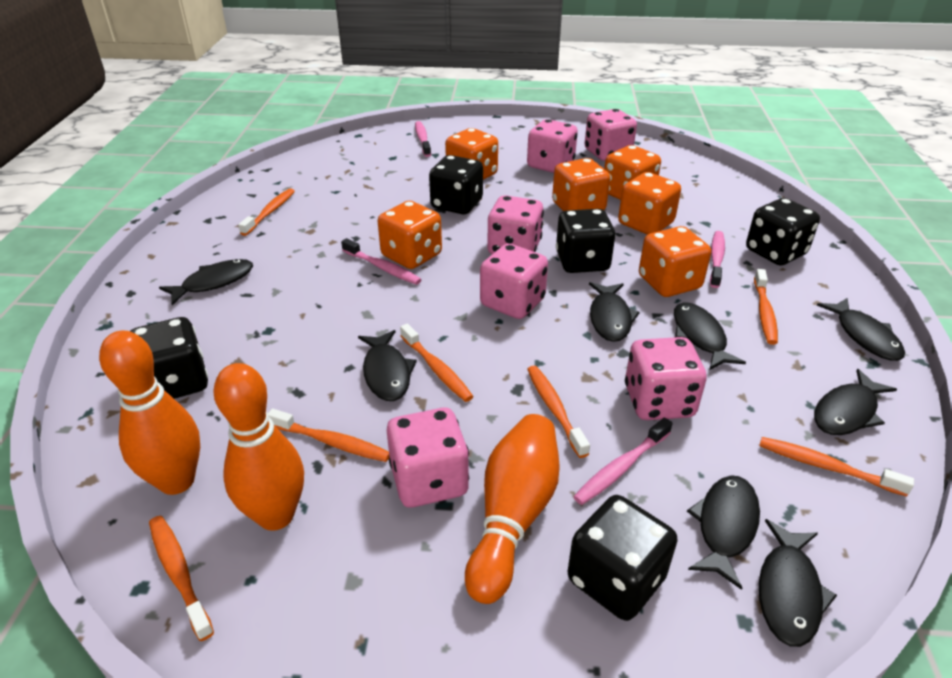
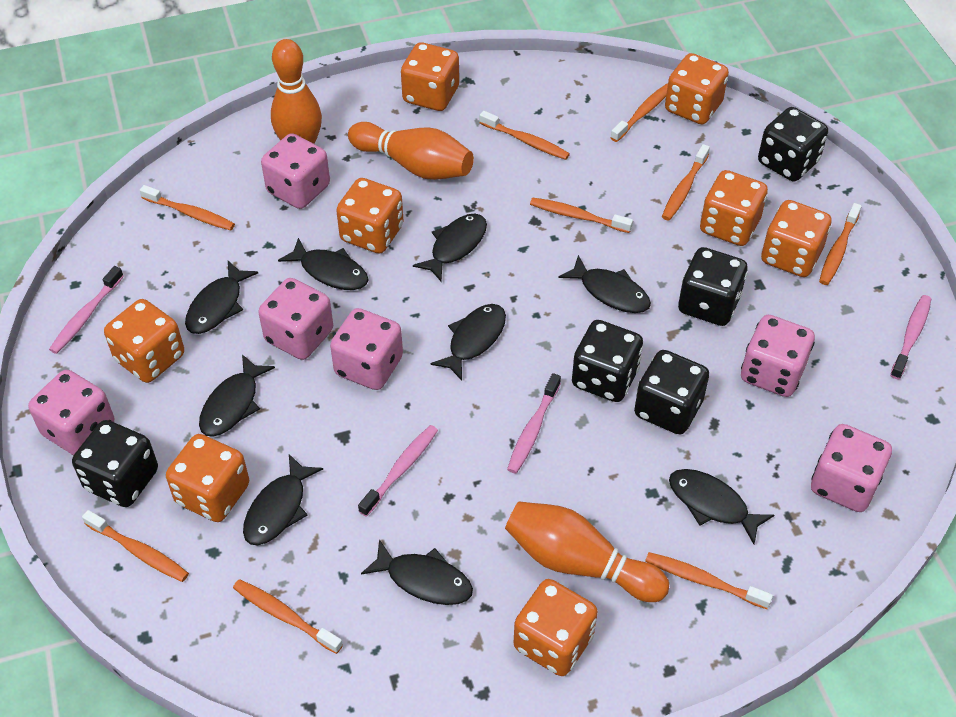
black fish: [159,259,253,305] [358,330,417,401] [589,282,640,342] [674,302,746,370] [687,475,760,590] [759,519,837,647] [814,369,897,435] [817,297,905,361] = 8 -> [185,261,258,334] [199,354,275,437] [243,454,323,546] [278,238,369,290] [361,539,473,605] [413,214,487,281] [430,304,506,381] [558,255,651,313] [669,469,774,544] = 9
orange dice: [378,201,442,269] [445,128,498,180] [552,158,610,211] [604,145,661,200] [618,172,681,235] [639,226,711,297] = 6 -> [104,299,184,383] [166,434,249,522] [336,178,404,254] [401,42,459,111] [514,579,598,676] [665,53,729,124] [700,170,768,246] [761,200,832,277] = 8
orange toothbrush: [149,516,214,641] [238,188,295,236] [268,409,389,462] [400,323,474,402] [527,366,590,458] [754,269,778,345] [759,437,914,497] = 7 -> [82,510,189,582] [140,185,235,230] [233,579,343,654] [480,111,570,160] [530,198,633,233] [610,84,668,142] [645,552,773,609] [662,144,710,221] [819,203,862,285] = 9

